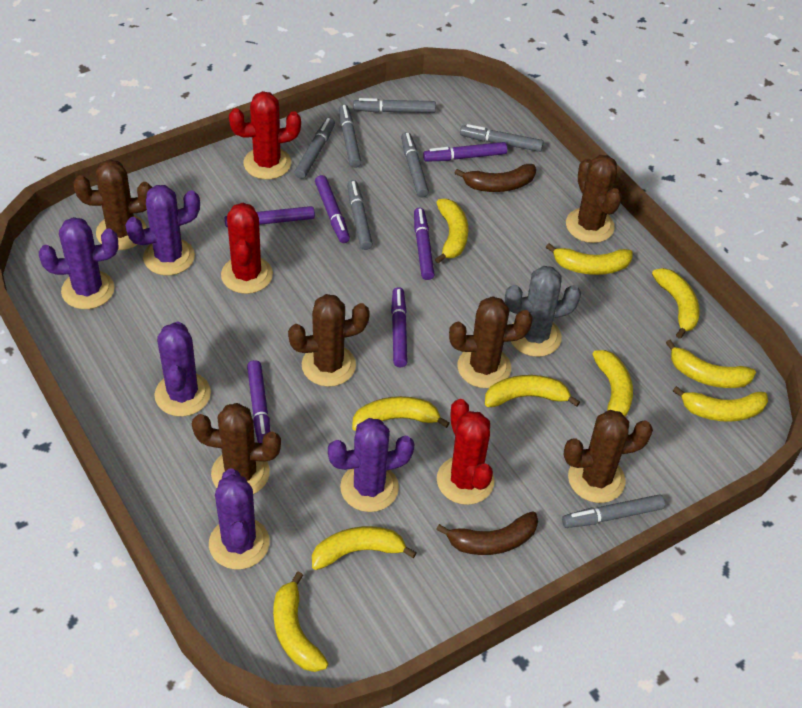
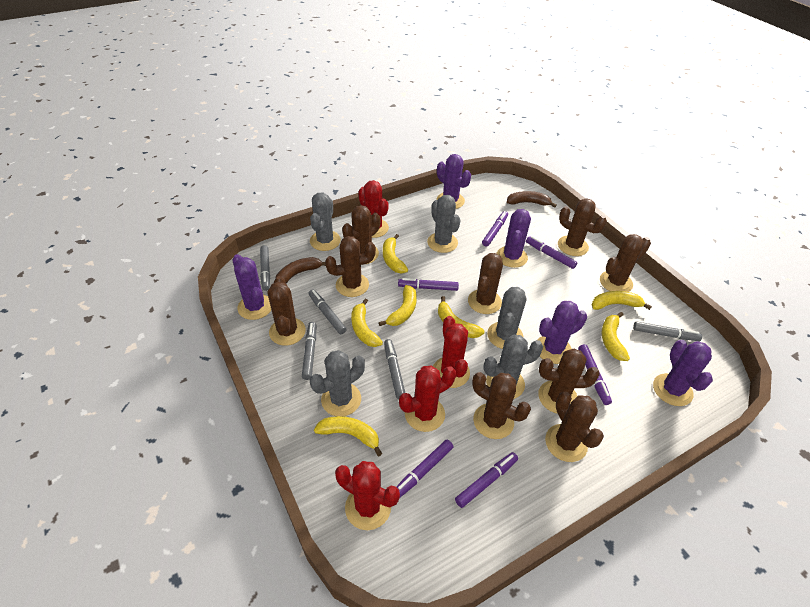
brown cactus: [74,159,153,250] [192,403,281,494] [288,294,370,387] [449,296,533,388] [564,410,653,503] [566,155,622,243] = 6 -> [268,276,306,346] [325,236,376,297] [342,205,380,264] [468,253,503,314] [472,372,531,439] [538,349,600,414] [545,392,604,462] [558,198,607,256] [600,234,651,292] = 9
grey cactus: [505,266,581,357] = 1 -> [310,192,341,251] [310,350,365,416] [427,195,460,253] [483,335,543,399] [487,287,526,349] = 5
grey marker: [295,118,335,179] [339,104,362,168] [347,180,373,250] [353,98,436,113] [401,132,429,197] [460,124,544,152] [562,495,665,528] = 7 -> [260,245,270,291] [302,322,316,380] [309,289,347,334] [384,339,405,399] [633,321,702,341] = 5
red cactus: [221,203,273,294] [229,91,301,180] [437,399,494,505] = 3 -> [335,461,400,530] [358,180,389,238] [399,366,456,432] [433,316,470,388] = 4
yellow banana: [273,572,328,672] [312,526,417,570] [352,396,450,431] [435,199,468,263] [485,375,580,407] [546,243,633,275] [592,350,633,417] [652,268,700,339] [666,339,756,388] [673,386,768,422] = 10 -> [314,416,382,456] [351,298,383,347] [379,285,417,326] [383,234,408,273] [438,296,484,338] [591,291,652,310] [601,312,630,361] = 7

